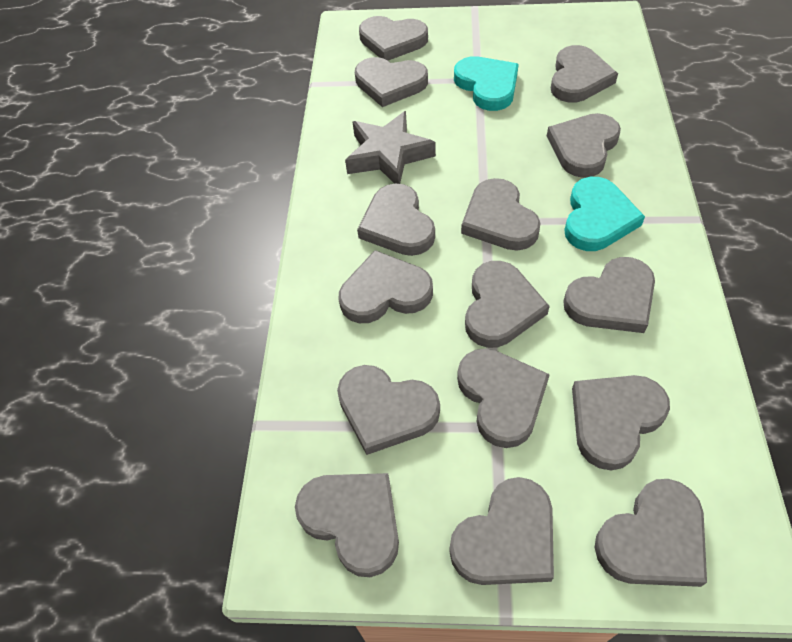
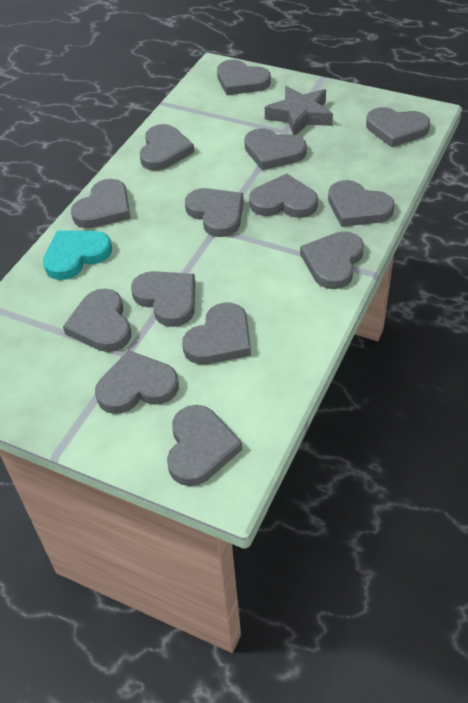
grey heart: [295,473,399,577] [337,365,440,455] [339,250,433,323] [355,57,428,107] [357,183,435,256] [359,16,428,61] [449,477,554,585] [457,348,550,448] [461,178,541,251] [465,261,550,348] [547,113,621,178] [551,45,618,103] [563,257,655,333] [572,375,670,470] [594,479,707,587] = 15 -> [63,289,131,352] [71,179,131,228] [95,350,179,414] [131,271,195,327] [140,124,195,171] [167,405,242,486] [182,303,251,364] [185,188,244,237] [217,59,271,95] [244,128,307,170] [249,174,318,218] [300,231,364,289] [328,180,394,227] [366,107,430,147] = 14
turquoise heart: [454,56,519,111] [564,177,645,251] = 2 -> [43,231,112,280] = 1

